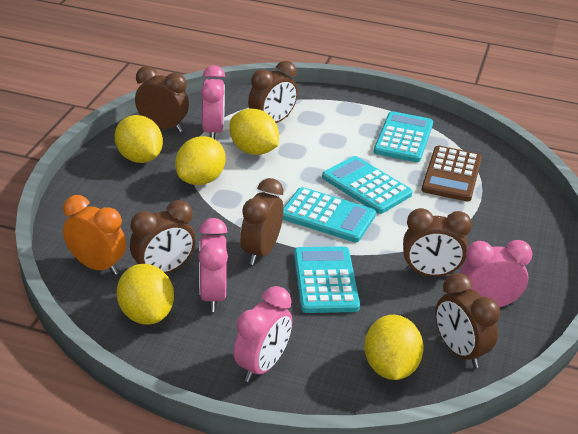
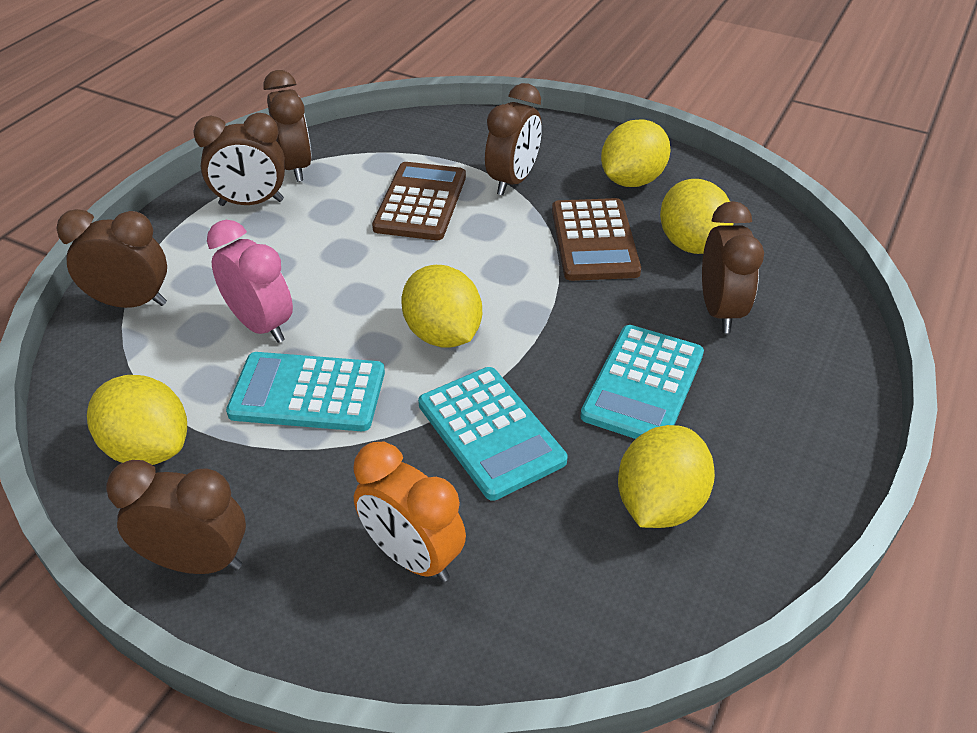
brown calculator: [421,146,482,202] = 1 -> [372,162,466,240] [552,198,641,281] = 2
pink clock: [199,218,228,312] [201,65,225,139] [233,286,292,382] [460,240,533,307] = 4 -> [207,220,293,343] = 1
turquoise calculator: [283,187,376,242] [294,246,360,313] [322,156,413,214] [374,111,433,162] = 4 -> [226,352,385,431] [418,367,567,501] [580,325,704,439] = 3

